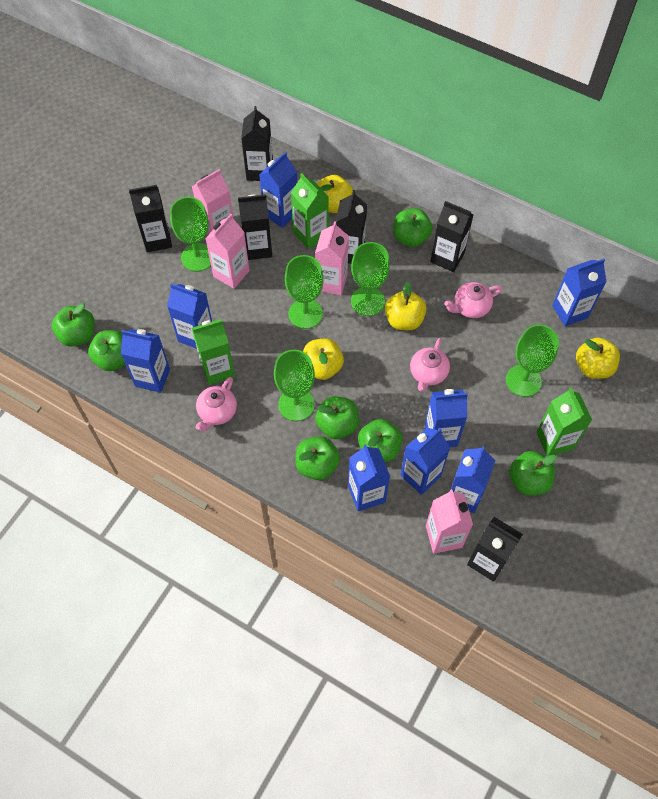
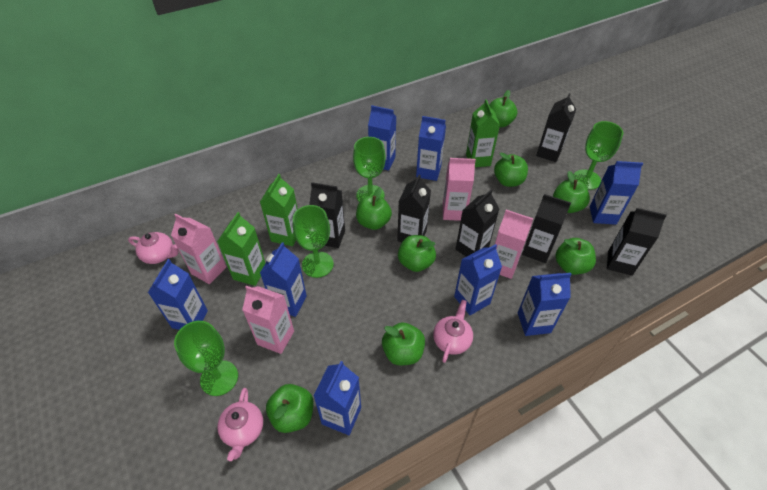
green apple: [52,303,95,347] [88,330,126,371] [295,436,340,480] [315,396,359,439] [358,419,403,462] [393,208,433,247] [509,451,557,495] = 7 -> [266,384,313,433] [356,187,392,230] [382,322,425,365] [398,235,436,272] [489,90,518,127] [494,152,528,187] [553,171,590,213] [555,238,596,275] = 8
green goblet: [170,197,211,272] [274,350,315,421] [285,255,324,329] [351,242,390,316] [506,325,559,397] = 5 -> [174,321,238,396] [293,205,334,278] [353,137,385,202] [574,121,623,190] = 4
yellow apple: [303,339,344,380] [317,175,353,213] [385,281,427,330] [576,337,620,379] = 4 -> none = 0

